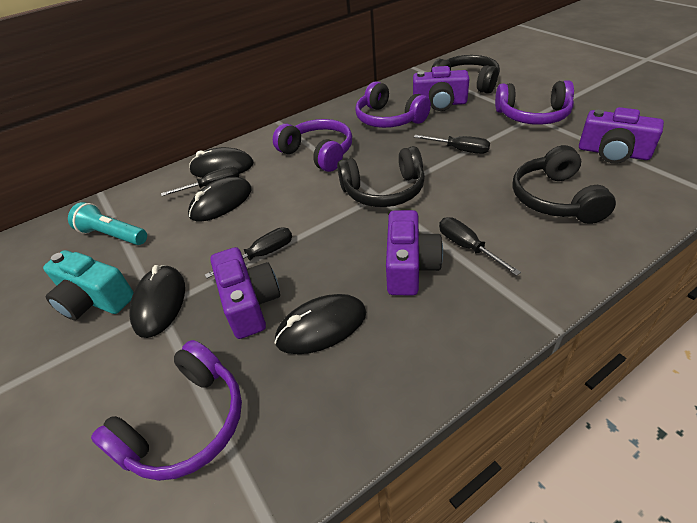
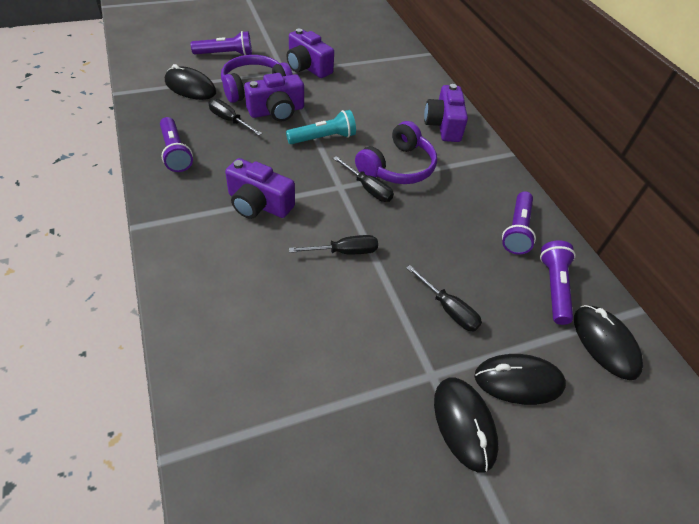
black headphones: [337,146,425,207] [431,55,500,94] [512,145,616,224] = 3 -> none = 0
purple flashlight: none = 0 -> [160,117,193,172] [191,31,252,55] [502,191,536,255] [540,240,576,325] = 4
purple headphones: [91,340,242,481] [273,119,352,172] [355,81,431,128] [495,80,574,125] = 4 -> [221,55,293,103] [355,121,437,184] = 2
turquoise camera: [43,250,134,320] = 1 -> none = 0

